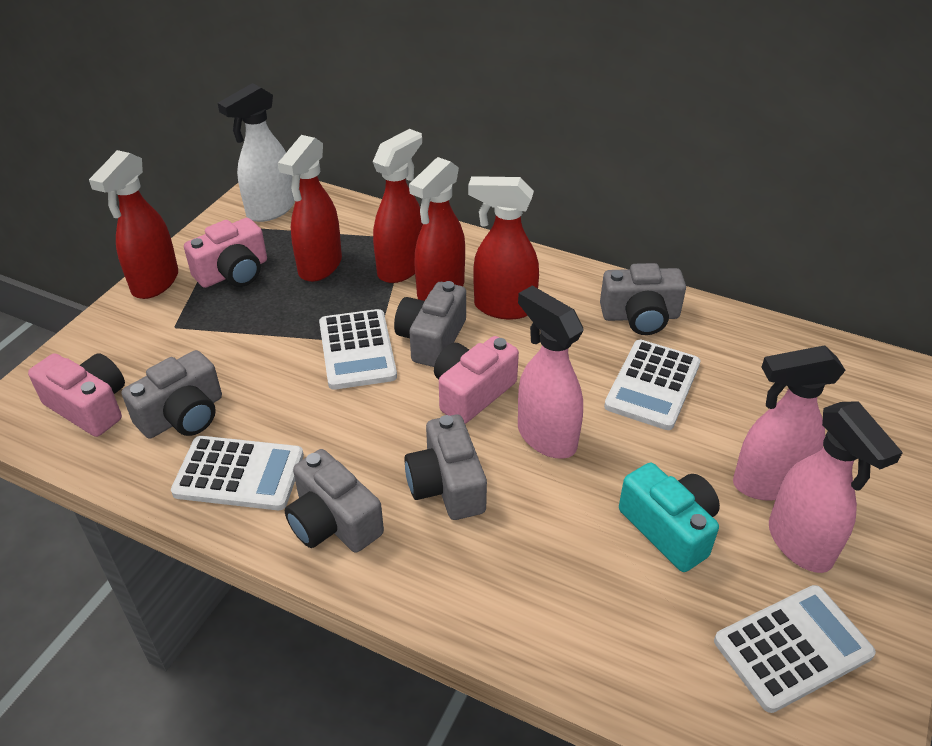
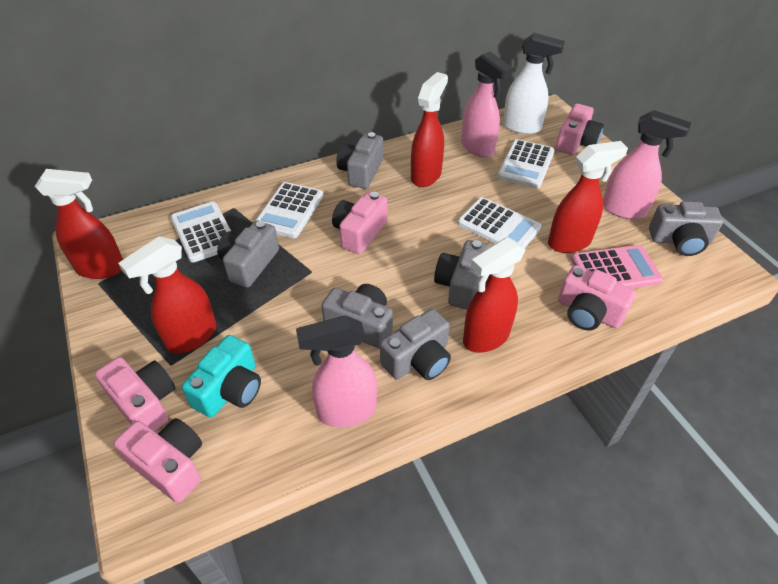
grey camera: [122,350,222,439] [285,449,384,552] [394,281,466,367] [404,415,487,520] [600,263,686,335] = 5 -> [217,221,279,288] [321,284,393,348] [336,132,383,189] [380,309,451,380] [434,240,490,310] [649,201,723,256] = 6
pink calculator: none = 0 -> [571,245,663,288] = 1
pink camera: [28,353,125,437] [184,218,267,288] [434,336,519,424] = 3 -> [95,357,176,431] [114,418,202,503] [332,191,388,254] [556,104,604,155] [558,265,636,330] = 5

